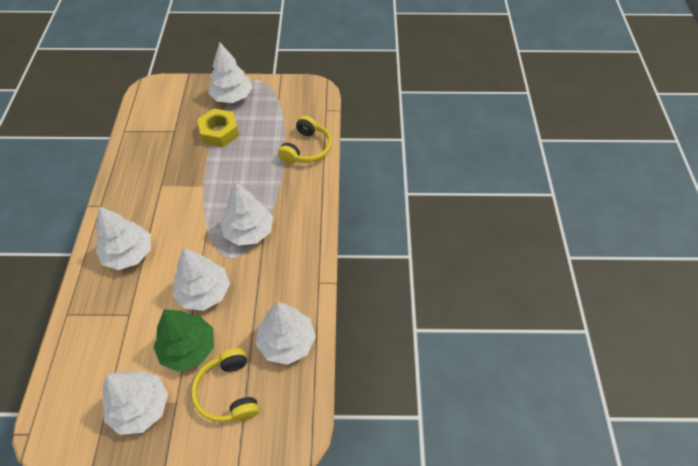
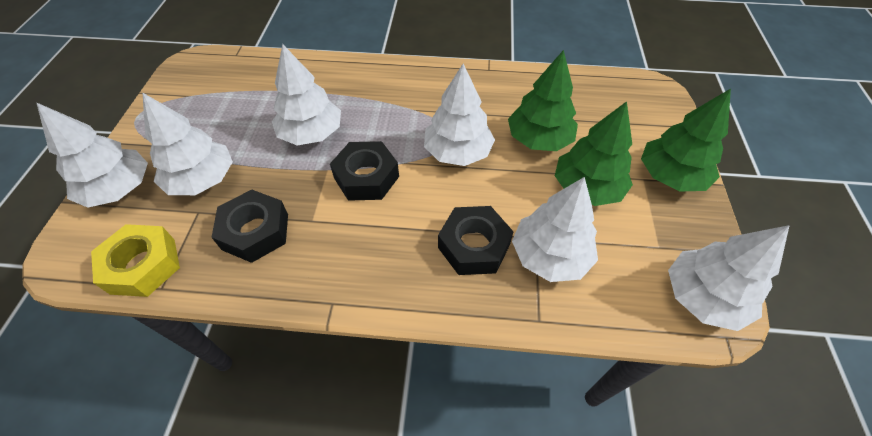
black nut: none = 0 -> [211,190,288,263] [330,141,399,201] [438,206,514,275] = 3
green tree: [153,309,214,372] = 1 -> [508,50,578,151] [555,101,633,206] [641,89,731,192] = 3
yellow headphones: [191,348,259,422] [278,115,332,164] = 2 -> none = 0

